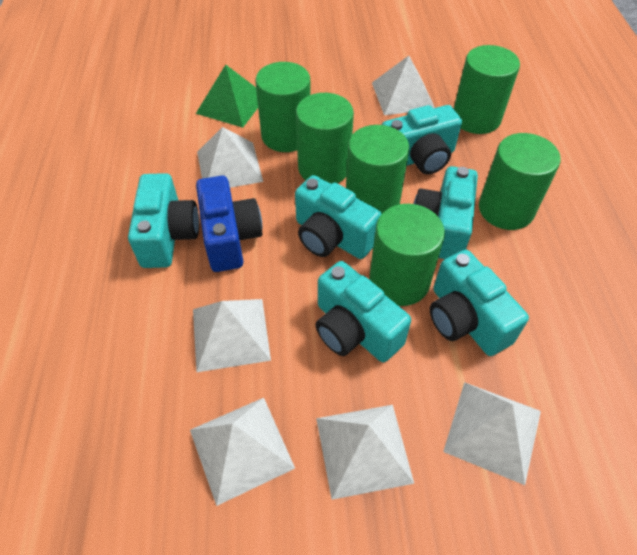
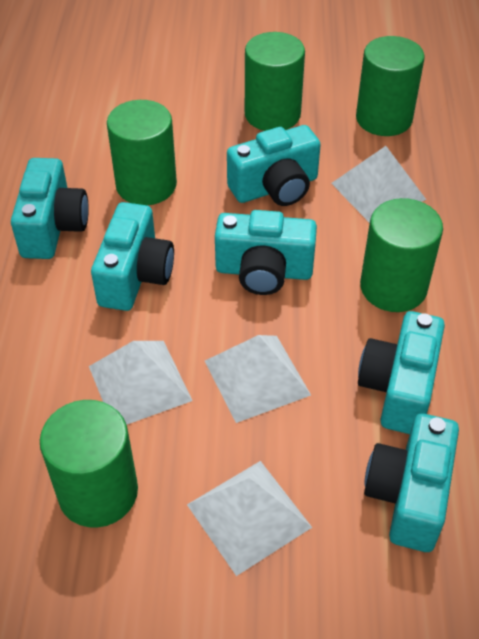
blue camera: [196,176,262,272] = 1 -> none = 0
green cylinder: [255,62,311,152] [296,93,354,184] [346,125,409,214] [369,204,445,306] [454,45,520,134] [479,133,561,230] = 6 -> [40,400,138,528] [107,100,177,205] [245,32,305,131] [356,36,425,136] [360,198,443,312] = 5
green pyramid: [196,65,258,128] = 1 -> none = 0
white pyramid: [190,398,295,506] [193,299,271,372] [197,127,263,188] [316,405,414,500] [372,56,435,115] [443,382,541,485] = 6 -> [89,341,192,425] [187,461,312,576] [205,335,311,423] [331,146,426,223] = 4

